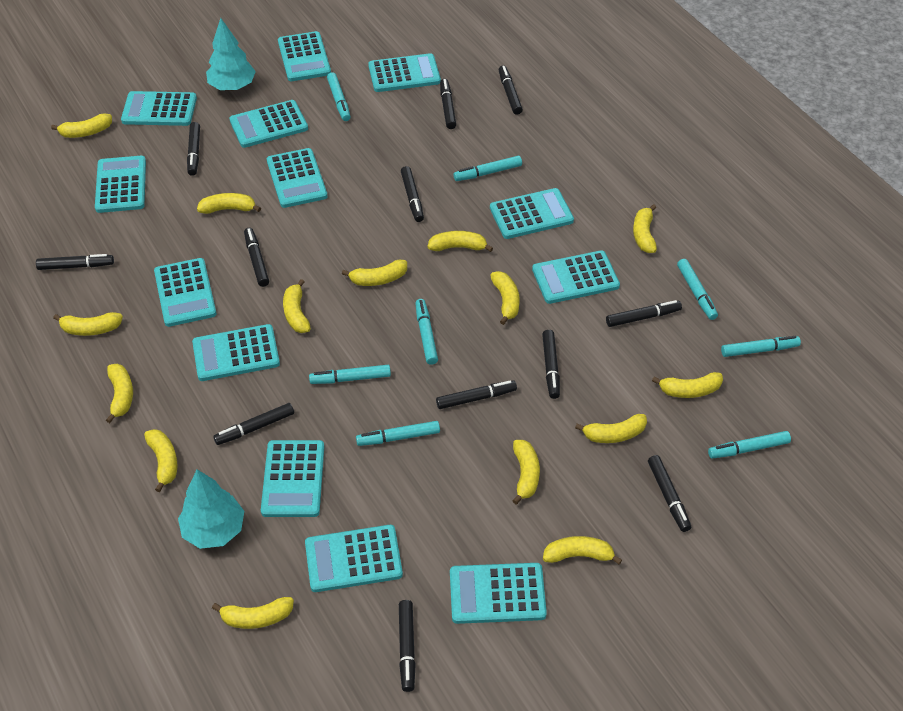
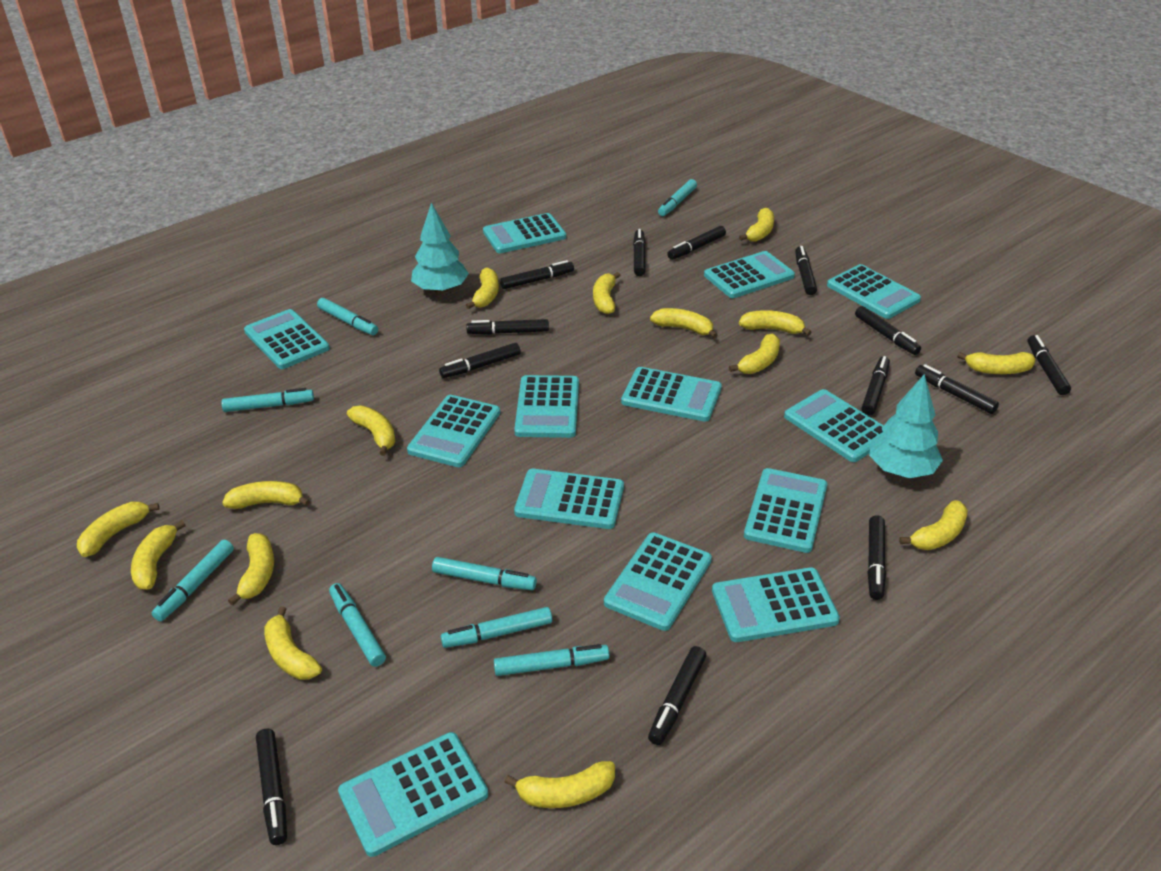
black marker: [36,254,114,270] [187,122,200,176] [213,403,294,445] [244,228,269,287] [399,600,416,692] [401,166,424,222] [436,380,517,409] [440,79,456,129] [498,66,523,115] [542,330,560,399] [606,300,682,327] [648,455,691,532] = 12 -> [256,728,287,845] [439,343,521,378] [466,319,549,334] [500,260,574,289] [633,229,646,276] [648,646,706,745] [667,226,726,260] [795,246,817,295] [855,306,921,355] [862,356,890,415] [867,515,886,600] [915,364,999,414] [1027,335,1071,395] = 13

